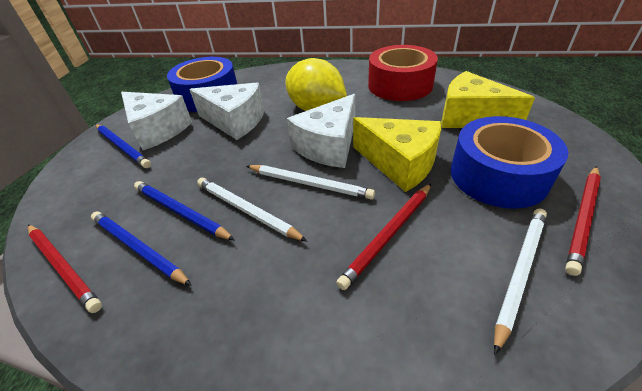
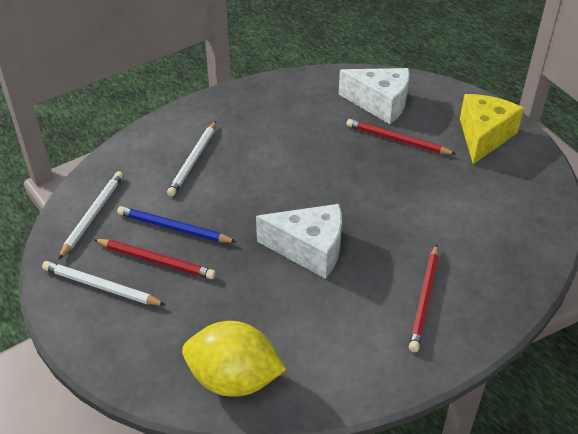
blue pencil: [91,212,192,286] [96,124,151,168] [134,181,235,241] = 3 -> [117,206,236,243] = 1
blue tape: [167,57,237,112] [451,116,568,209] = 2 -> none = 0
red tape: [368,45,438,101] = 1 -> none = 0
white cheese: [121,92,192,150] [189,82,265,140] [287,94,355,168] = 3 -> [256,204,342,279] [339,68,410,124] = 2
yellow cheese: [353,117,442,192] [442,71,535,128] = 2 -> [460,94,524,164] = 1

